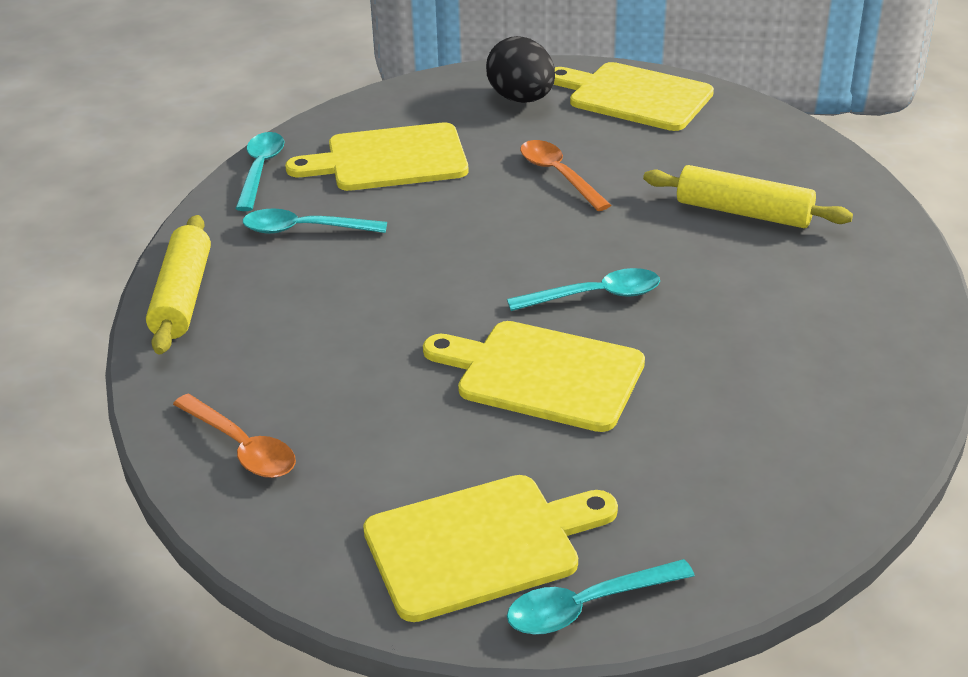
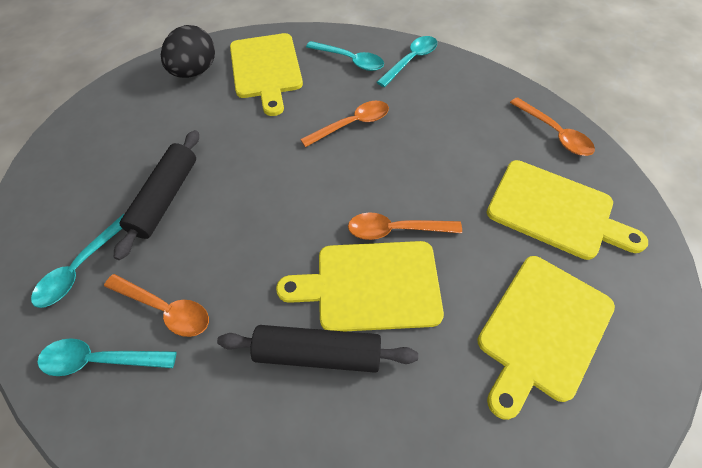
black rolling pin: none = 0 -> [114,130,199,260] [217,325,418,373] = 2
orange spoon: [173,394,296,478] [520,140,611,211] = 2 -> [104,274,209,337] [300,101,389,147] [348,212,462,240] [510,97,595,156] = 4
yellow rolling pin: [146,215,211,355] [643,165,853,228] = 2 -> none = 0

